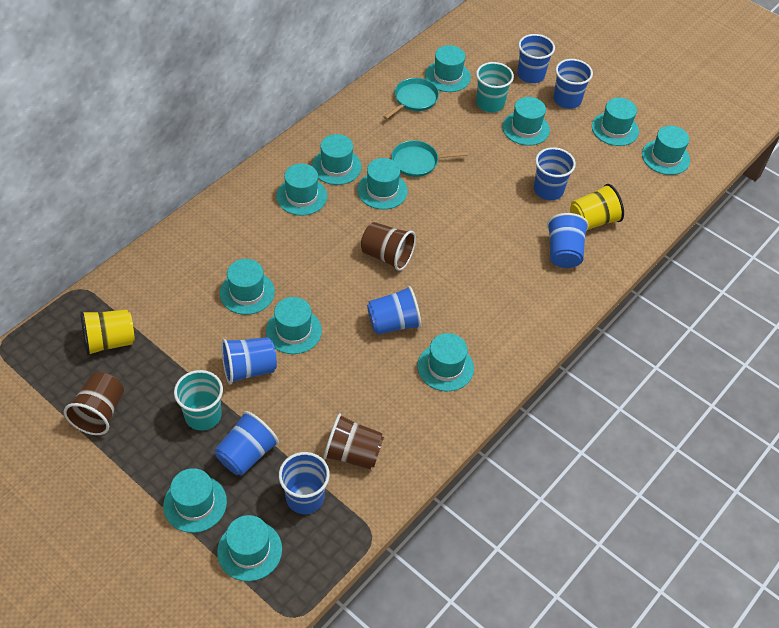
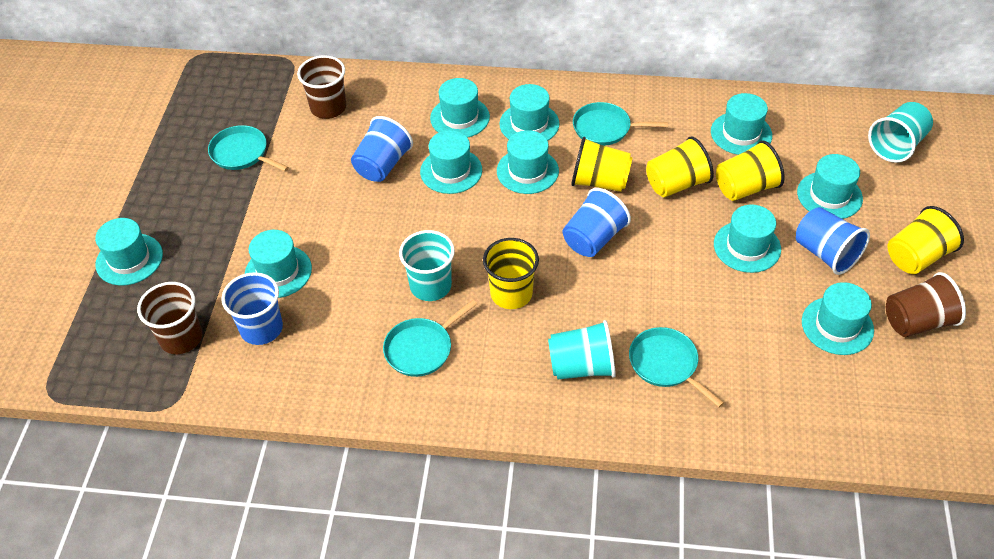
blue cup: [215,411,279,476] [221,337,277,385] [279,452,330,514] [367,286,421,335] [517,34,555,83] [534,147,576,200] [547,213,589,268] [553,59,593,109] = 8 -> [221,272,283,345] [351,116,413,182] [563,188,631,257] [796,207,870,275] = 4
turquoise cup: [174,370,223,431] [476,62,514,112] = 2 -> [399,230,455,301] [548,320,616,380] [868,102,933,163] = 3
turquoise hat: [163,468,227,533] [217,515,282,581] [220,259,275,315] [266,297,322,354] [276,163,327,216] [312,134,362,185] [357,158,408,210] [417,333,474,391] [425,45,471,92] [502,97,550,146] [592,98,639,146] [642,126,690,175] = 12 -> [95,218,163,286] [245,230,312,298] [420,130,482,194] [430,78,490,138] [497,130,559,194] [499,84,560,141] [711,93,772,155] [714,204,781,273] [797,154,863,219] [802,282,874,355] = 10
turquoise pan: [383,78,439,119] [391,140,468,177] = 2 -> [208,125,289,171] [383,300,477,377] [573,102,668,146] [629,327,724,407] = 4
yellow cup: [80,310,135,356] [570,184,624,230] = 2 -> [483,238,539,309] [571,137,633,192] [646,136,714,197] [716,140,785,201] [888,206,964,274] = 5

